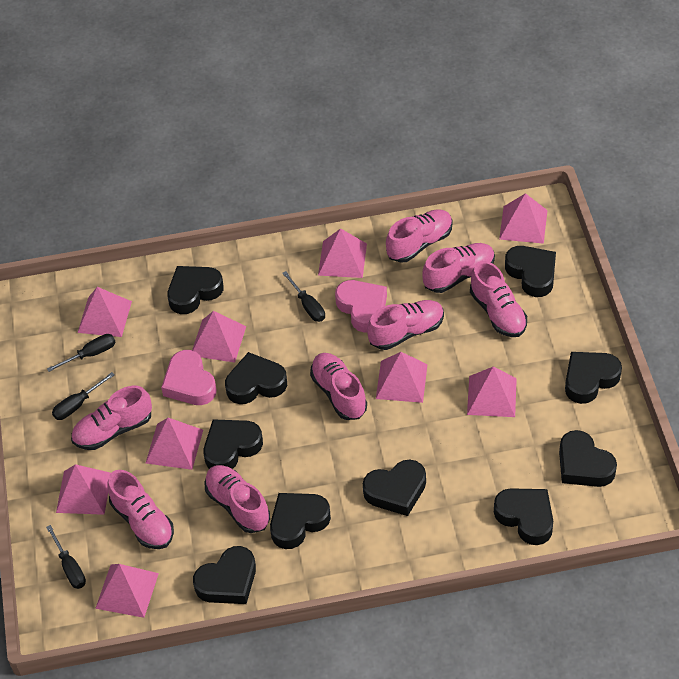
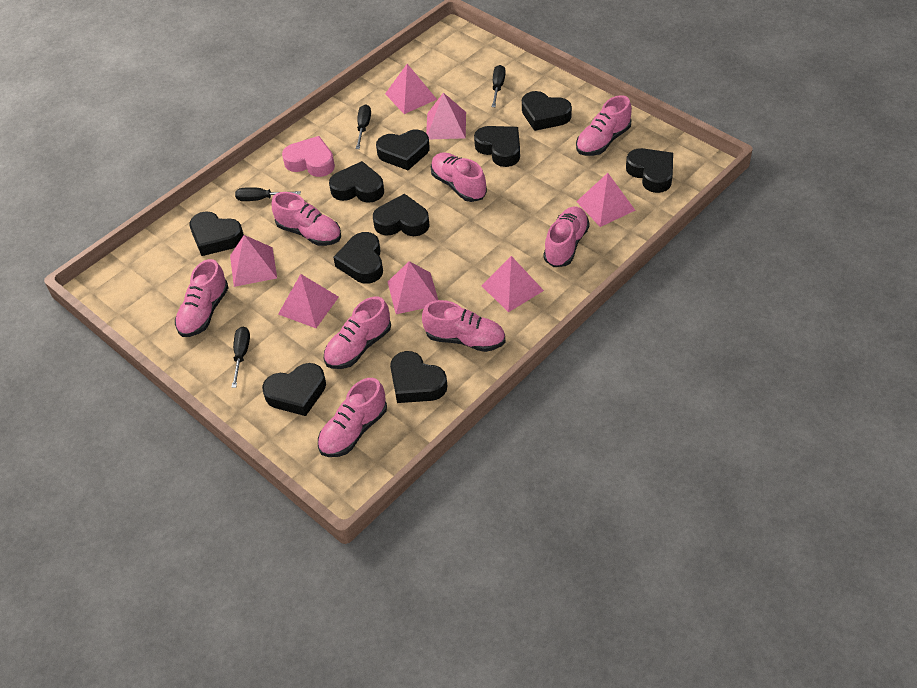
pink heart: [161,350,217,405] [335,280,387,333] = 2 -> [282,136,335,177] = 1
pink pyramid: [56,464,111,515] [78,287,132,337] [95,564,159,618] [146,418,203,470] [192,311,246,363] [318,228,367,278] [376,352,428,403] [467,367,517,417] [499,193,547,244] = 9 -> [230,235,277,287] [278,274,339,328] [385,64,437,114] [388,261,438,314] [426,93,466,139] [481,256,544,312] [576,173,636,227] = 7

